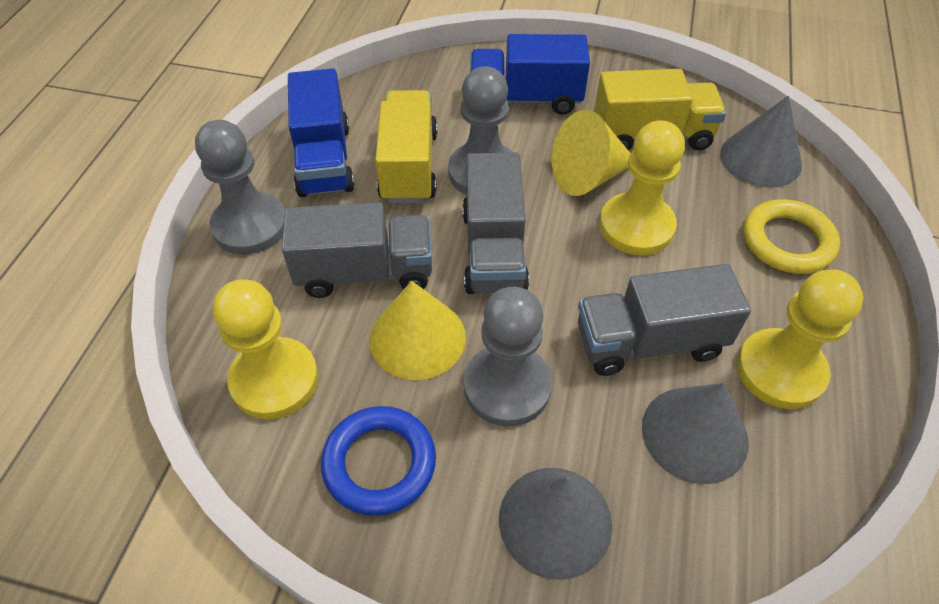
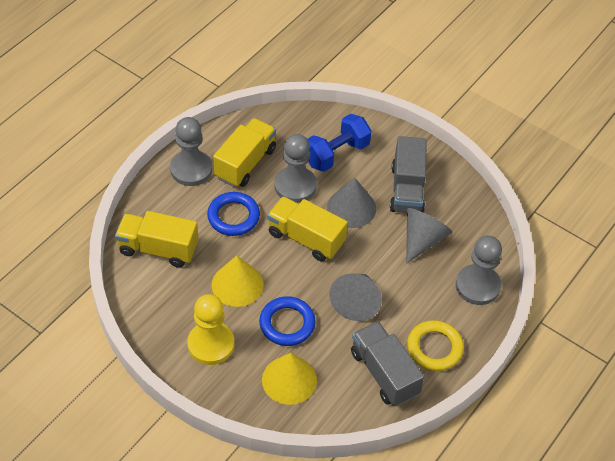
blue dumbbell: none = 0 -> [308,114,372,172] = 1
blue ring: [321,406,436,516] = 1 -> [207,192,260,236] [259,296,316,346] = 2
blue truck: [288,68,355,197] [470,34,590,115] = 2 -> none = 0
grey truck: [282,202,432,298] [462,153,529,294] [578,264,751,376] = 3 -> [351,321,424,406] [390,136,427,213] = 2
yellow pawn: [213,279,318,419] [599,120,685,255] [737,270,863,409] = 3 -> [187,294,234,365] = 1
yellow truck: [375,90,438,203] [594,69,726,151] = 2 -> [115,211,198,268] [213,118,276,187] [267,196,348,262] = 3

